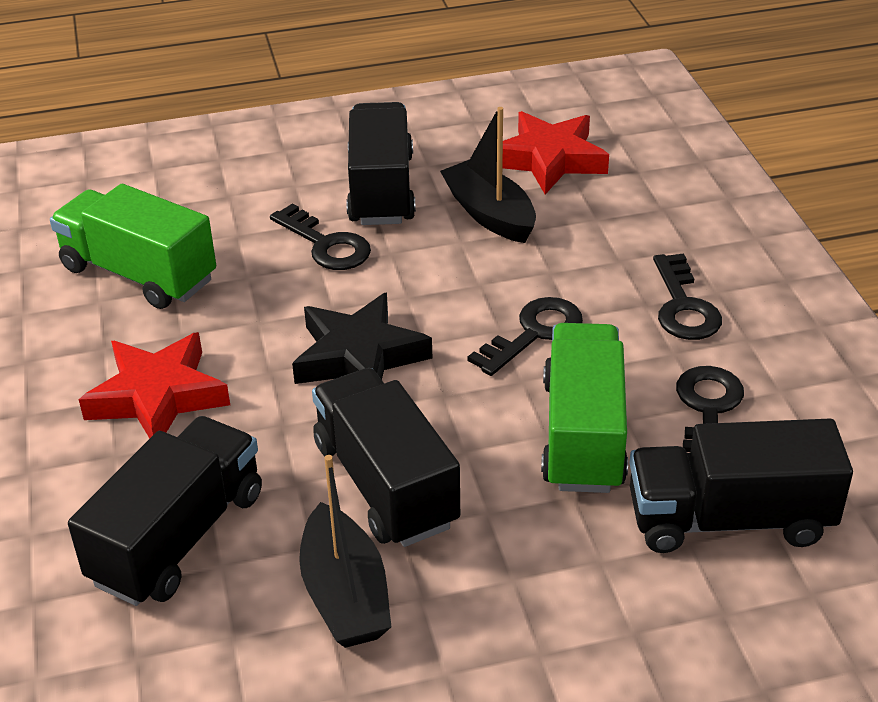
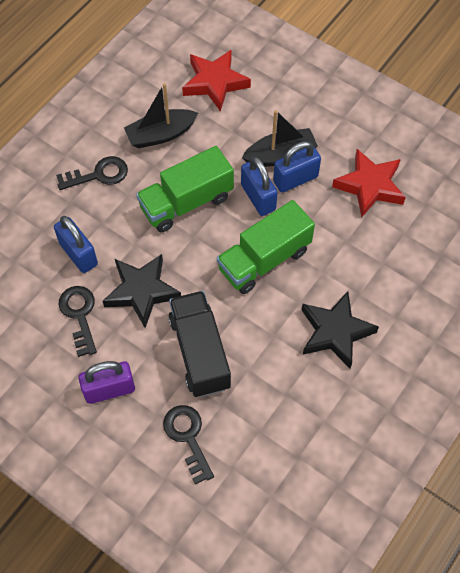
black key: [270,204,371,270] [468,297,583,376] [653,253,722,340] [676,366,744,459] = 4 -> [56,156,128,190] [58,286,97,357] [163,405,214,485] = 3
black star: [292,292,432,384] = 1 -> [103,254,181,328] [302,291,379,369] = 2
black truck: [68,416,262,606] [312,368,460,547] [346,102,416,225] [630,419,853,553] = 4 -> [169,291,231,397] = 1
blue padlock: none = 0 -> [54,216,98,273] [241,157,278,216] [273,141,321,193] = 3
purple padlock: none = 0 -> [79,361,135,404] = 1

